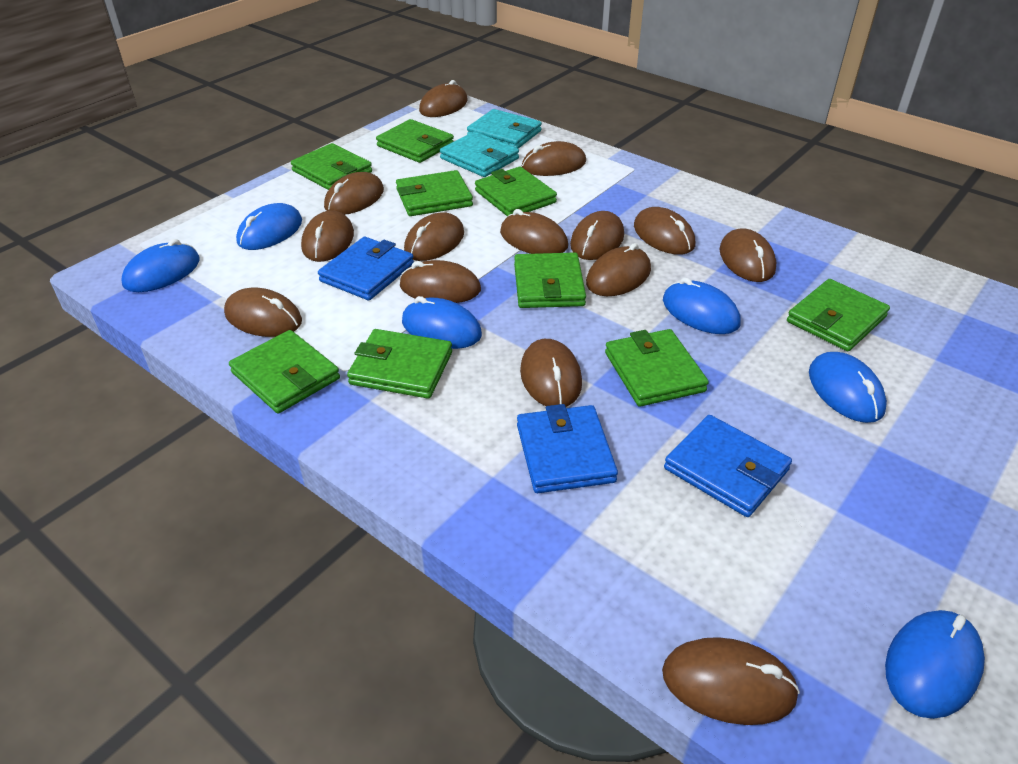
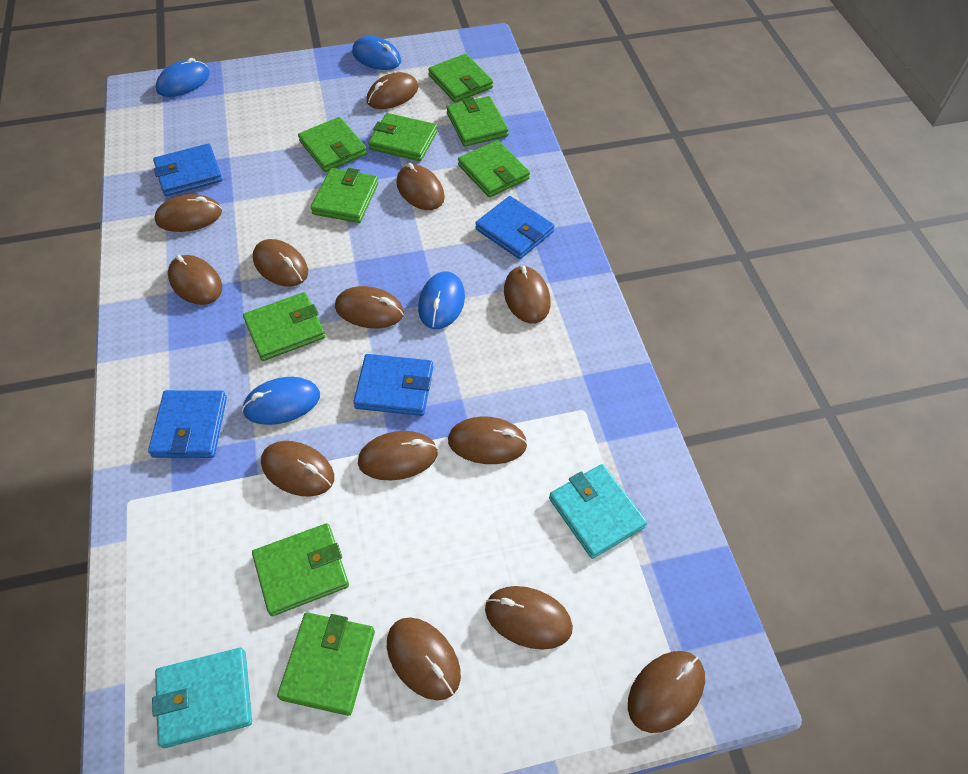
blue mouse: [121,239,200,292] [236,203,302,250] [402,296,482,349] [663,278,741,334] [809,352,887,423] [885,610,985,719] = 6 -> [156,58,210,97] [242,377,320,425] [352,36,401,70] [418,271,465,329] = 4
blue wallet: [318,237,414,300] [517,404,618,493] [664,415,792,517] = 3 -> [148,390,227,458] [153,144,222,196] [353,354,433,416] [475,196,554,259] = 4
brown mouse: [224,288,302,337] [301,210,354,262] [324,172,384,215] [399,260,481,303] [404,212,464,261] [419,80,468,117] [500,209,568,254] [520,339,582,407] [522,141,586,176] [570,211,624,260] [586,243,651,296] [634,207,696,255] [662,637,800,725] [720,228,776,282] = 14 -> [154,194,222,232] [168,255,222,305] [253,239,308,287] [261,441,334,497] [335,286,404,328] [358,431,438,480] [367,72,418,109] [387,617,461,700] [396,163,445,210] [448,416,528,464] [485,586,573,650] [504,266,550,323] [628,651,705,733] = 13

